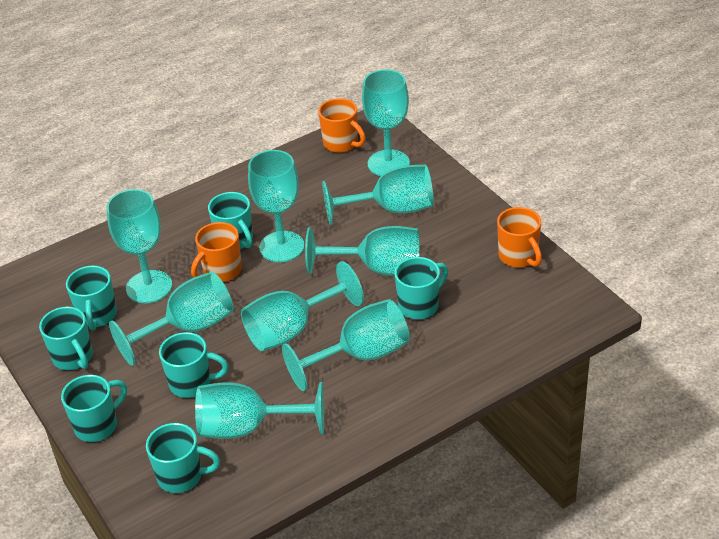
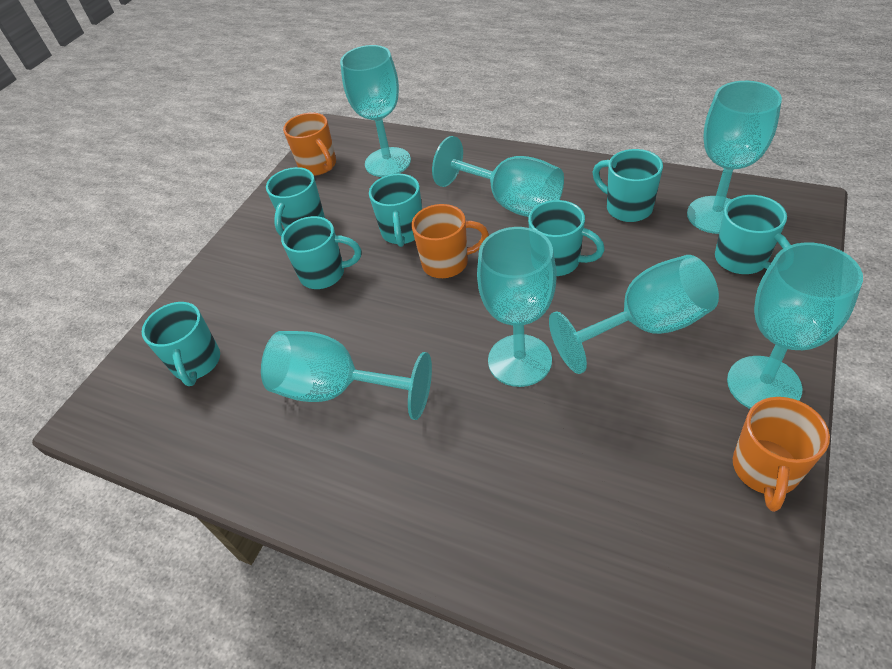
turquoise goblet: [106,189,172,303] [109,272,233,366] [195,382,324,439] [241,261,364,351] [248,150,304,262] [282,299,410,391] [305,226,420,276] [322,164,434,225] [362,69,410,176] = 9 -> [261,331,432,420] [340,45,411,177] [432,136,564,217] [477,227,557,387] [549,255,719,374] [687,81,782,234] [727,242,863,409] = 7

